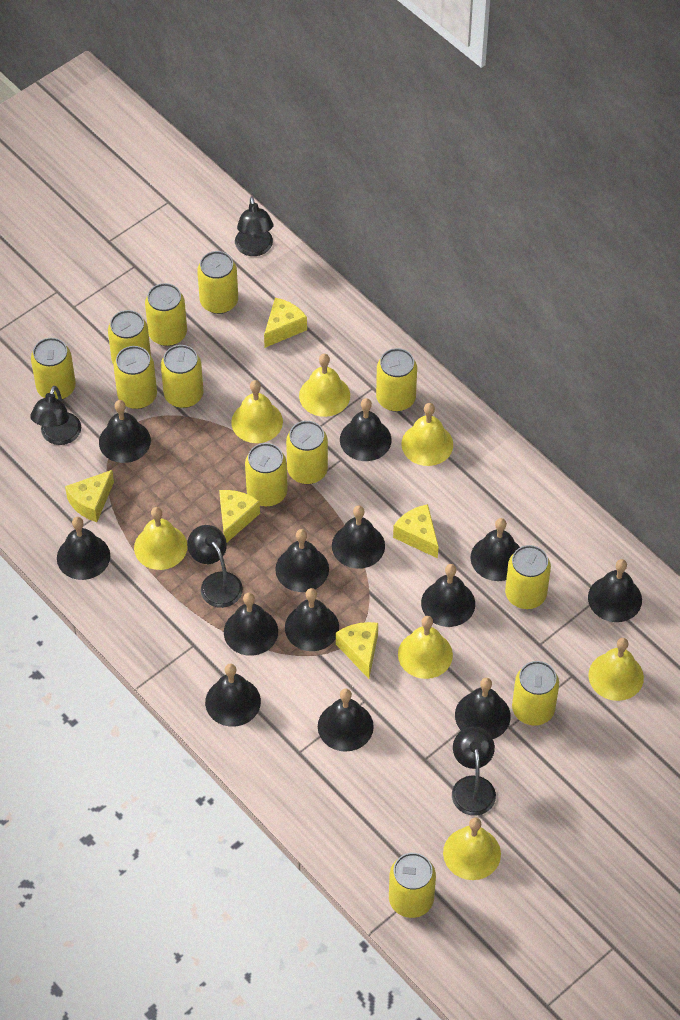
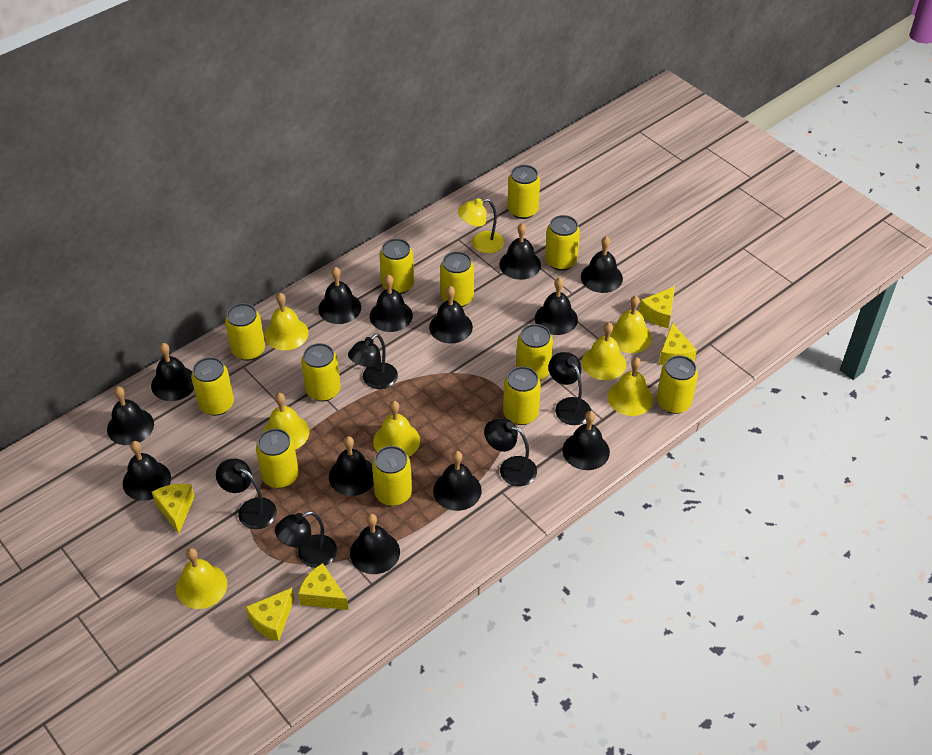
black lamp: [30,386,81,445] [187,525,243,608] [235,196,274,256] [452,727,496,816] = 4 -> [216,459,277,529] [275,511,337,568] [348,333,398,389] [484,418,537,486] [548,352,591,425] = 5
yellow lamp: none = 0 -> [458,198,504,253] = 1

